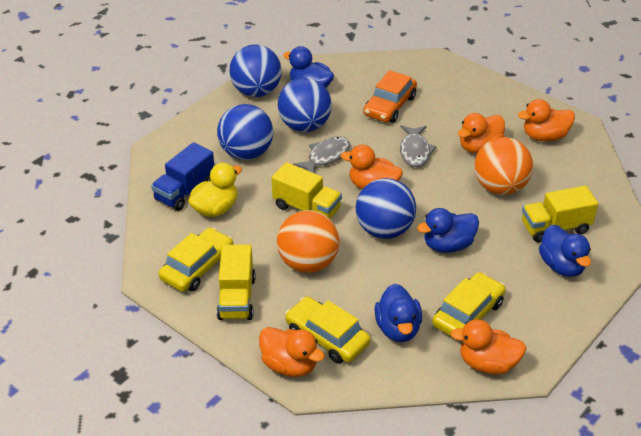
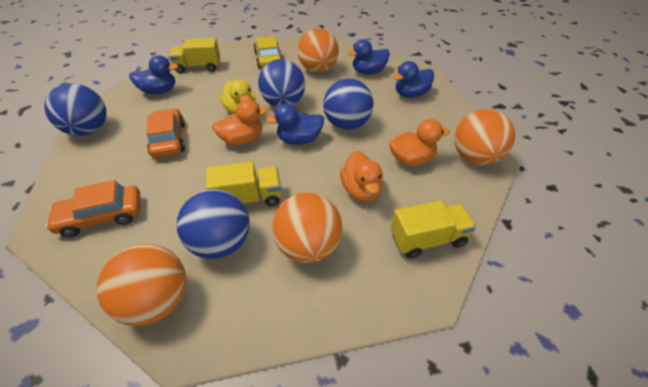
blue truck: [151,142,214,211] = 1 -> none = 0
grey fish: [293,136,350,173] [400,125,437,167] = 2 -> none = 0
orange ball: [277,210,340,273] [474,137,533,195] = 2 -> [97,244,186,326] [272,192,342,263] [297,28,339,73] [455,109,515,165] = 4
orange car: [363,70,417,123] = 1 -> [45,180,140,238] [146,108,185,158] = 2
orange duck: [259,327,325,377] [341,144,403,189] [450,319,526,375] [458,113,505,154] [518,99,575,142] = 5 -> [212,99,269,145] [340,151,383,201] [389,119,450,166] = 3
yellow car: [158,227,233,292] [285,296,371,364] [432,272,506,336] = 3 -> [254,36,283,68] = 1

